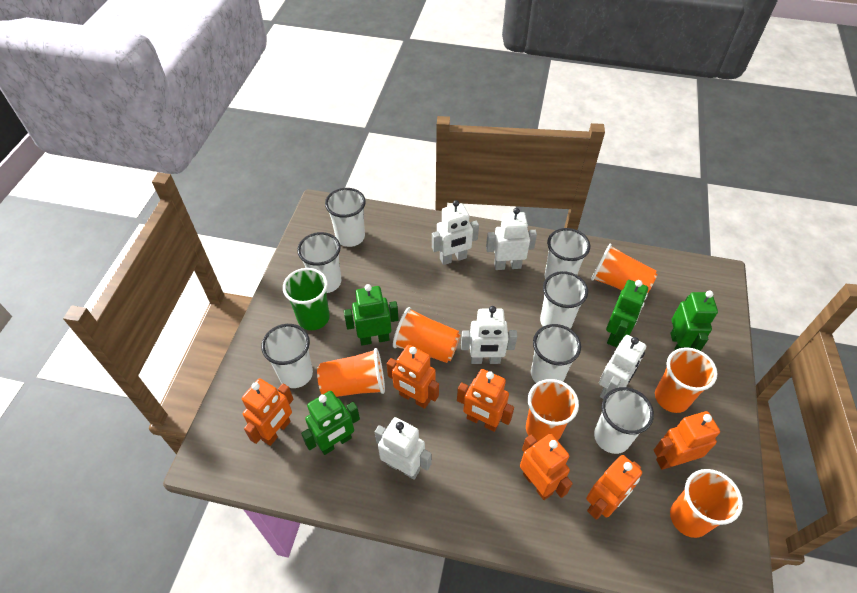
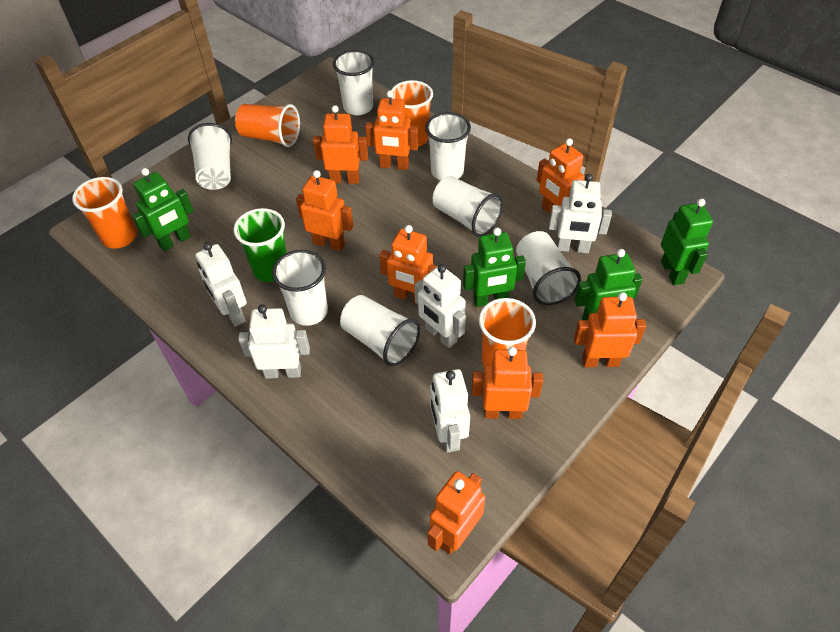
orange cup: [317,348,385,397] [393,307,461,363] [526,379,579,442] [591,244,658,294] [655,347,717,413] [670,469,743,538] = 6 -> [72,177,137,249] [235,104,300,147] [391,80,433,146] [479,298,536,367] = 4
orange robot: [242,378,293,446] [387,345,439,409] [457,369,514,432] [520,434,573,500] [586,455,642,520] [654,411,720,470] = 6 -> [296,170,353,251] [313,105,368,184] [365,90,419,170] [379,225,437,303] [427,471,485,555] [471,347,543,419] [537,138,585,213] [574,292,646,367] = 8

